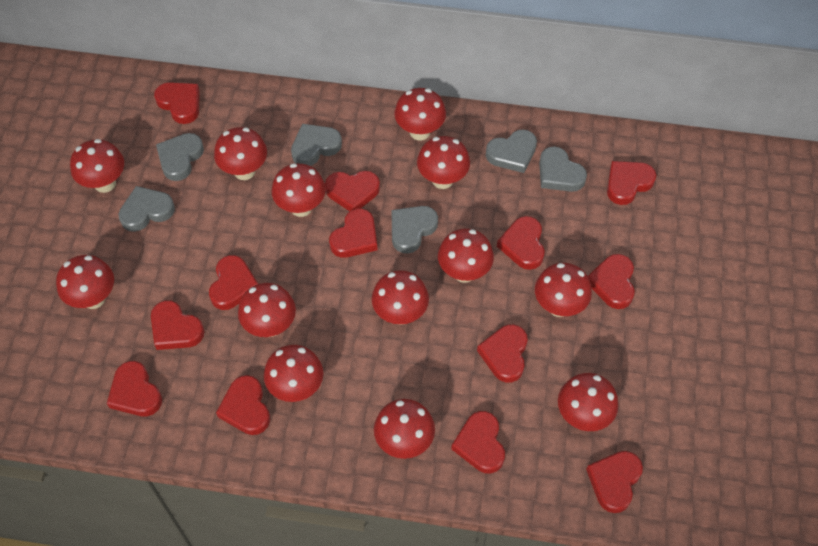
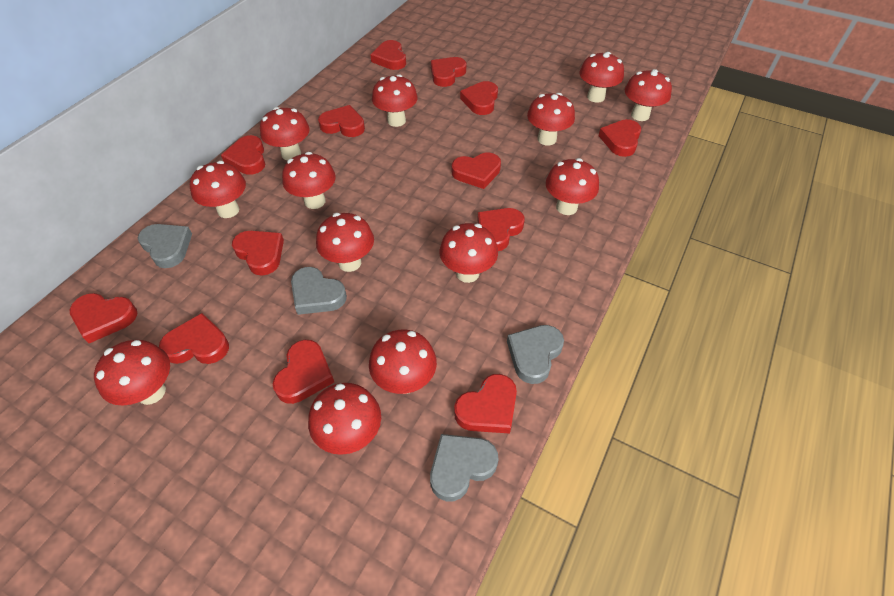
grey heart: [118,186,175,232] [156,133,204,181] [291,124,342,166] [392,206,438,254] [486,129,537,173] [539,146,587,192] = 6 -> [138,224,192,268] [291,267,347,315] [430,434,499,501] [507,325,564,384] = 4

